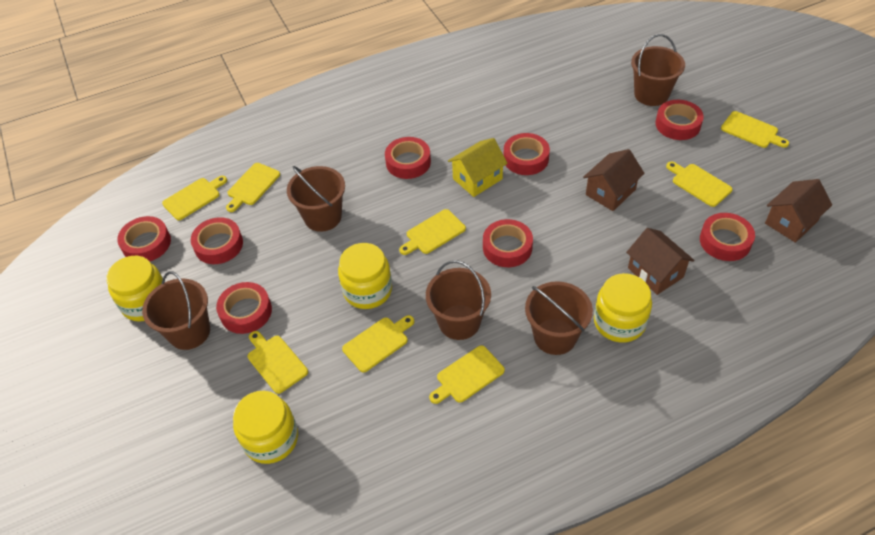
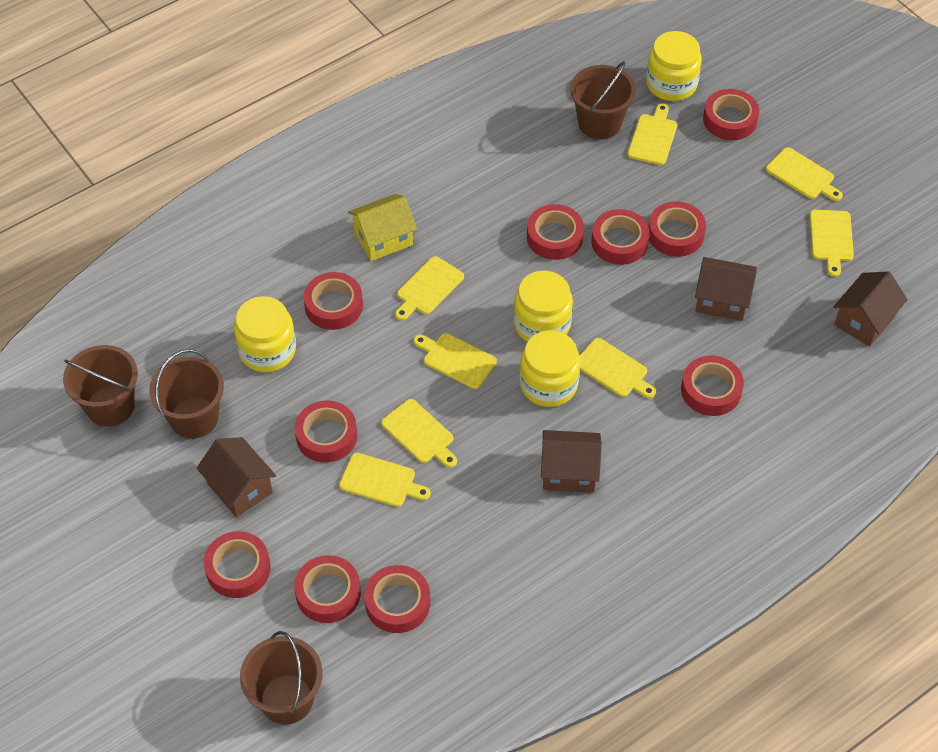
brown bucket: [142,271,210,350] [287,166,345,232] [426,260,491,340] [525,281,593,355] [631,34,685,106] = 5 -> [63,345,138,427] [149,349,224,439] [240,631,323,724] [570,62,636,139] = 4
brown house: [583,149,645,211] [626,228,695,295] [765,179,832,243] = 3 -> [196,437,276,517] [541,430,602,493] [695,257,757,321] [834,271,908,347] = 4
red tape: [117,216,171,261] [191,217,243,264] [216,282,272,334] [385,137,431,179] [483,219,533,267] [504,133,550,175] [656,100,704,140] [700,213,755,261] = 8 -> [204,531,271,598] [294,555,361,623] [295,400,357,463] [303,272,363,330] [364,565,430,633] [527,204,584,260] [591,209,650,265] [649,201,706,257] [681,355,744,416] [703,89,759,140] = 10

